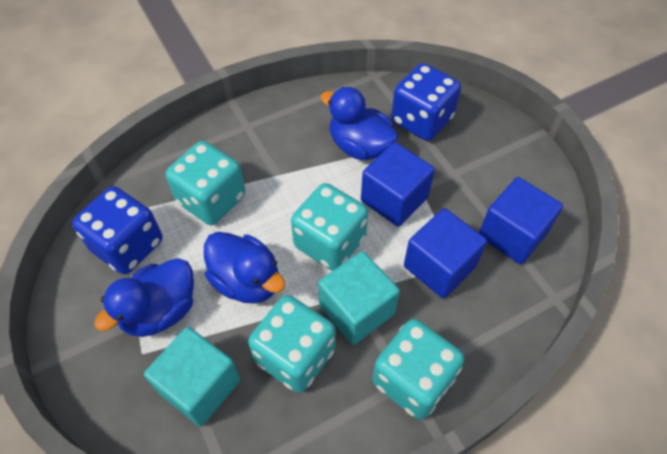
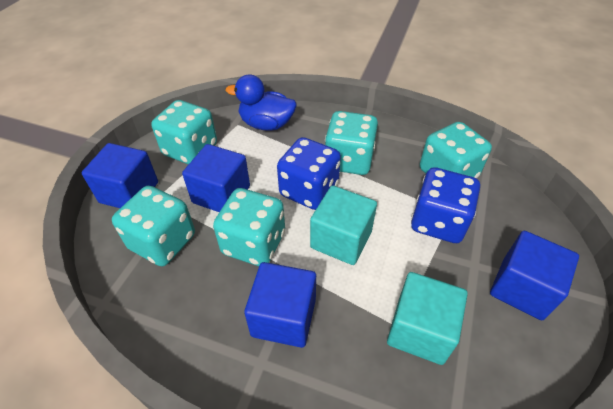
blue cube: [361,142,435,227] [404,208,487,299] [479,177,563,265] = 3 -> [82,143,158,208] [182,144,250,212] [244,262,316,348] [490,231,579,320] = 4
blue duck: [94,258,194,337] [204,232,285,304] [320,87,398,160] = 3 -> [226,74,297,131] = 1
turquoise dice: [166,141,246,225] [248,295,336,393] [291,183,368,271] [372,319,464,419] = 4 -> [112,186,195,266] [151,100,217,165] [213,188,285,266] [325,111,378,175] [420,122,492,179] = 5

